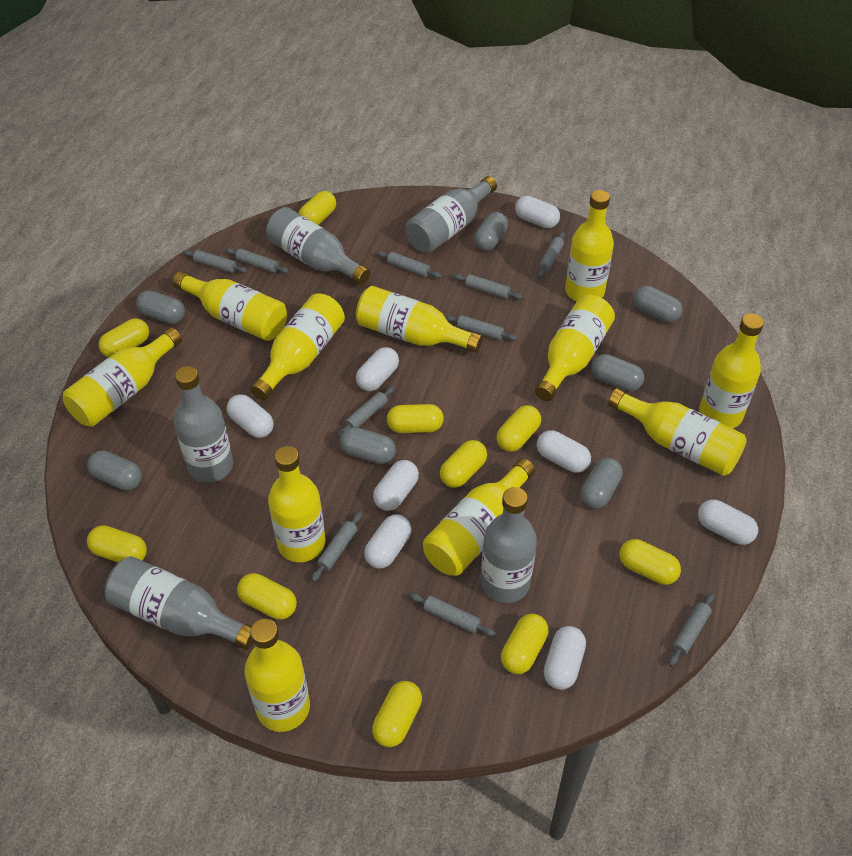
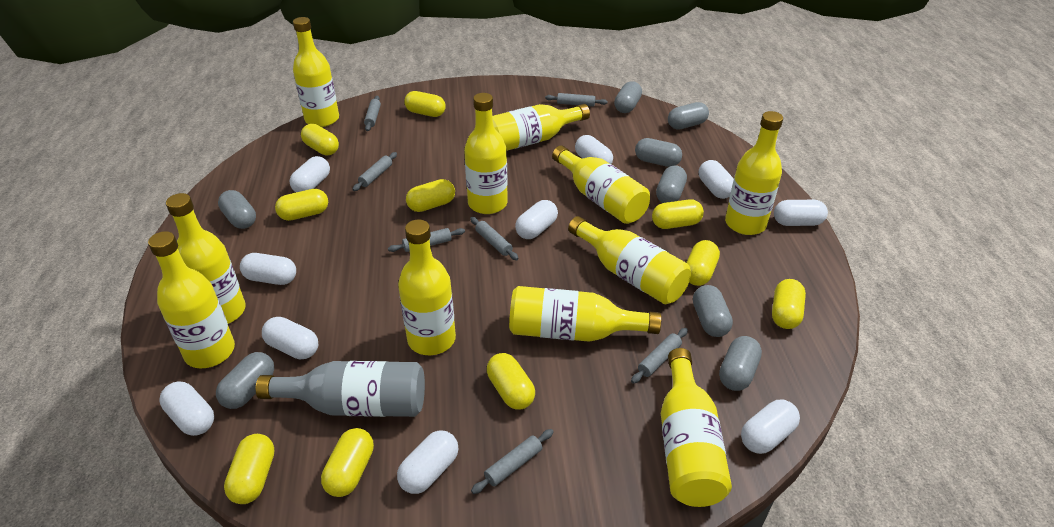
grey bottle: [105,556,254,650] [174,366,233,483] [266,207,370,285] [406,176,497,253] [481,487,537,603] = 5 -> [256,361,425,417] = 1
grey capsule: [87,450,142,491] [136,290,185,324] [340,427,396,464] [474,212,508,251] [581,458,623,509] [591,354,644,391] [633,286,682,323] = 7 -> [216,352,274,409] [218,190,256,229] [614,81,642,113] [635,138,682,167] [656,165,687,203] [668,102,709,130] [693,285,733,337] [719,336,762,391] = 8
grey rolling pin: [183,250,247,273] [225,248,289,273] [311,511,362,582] [337,386,395,437] [376,251,441,278] [409,593,496,637] [445,315,517,341] [453,274,523,300] [538,232,565,279] [669,593,715,667] = 10 -> [352,152,397,191] [364,96,381,131] [388,228,465,252] [470,217,518,260] [471,429,554,494] [545,93,608,107] [631,328,688,384] = 7
white capsule: [227,394,274,438] [356,347,399,391] [364,515,412,569] [373,460,419,511] [515,196,560,228] [537,430,591,473] [544,626,586,690] [698,500,758,545] = 8 -> [159,381,214,436] [240,253,296,285] [262,317,318,359] [290,156,330,192] [397,430,458,494] [515,200,558,239] [575,135,613,164] [699,160,734,199] [741,400,800,454] [774,200,828,226] = 10

